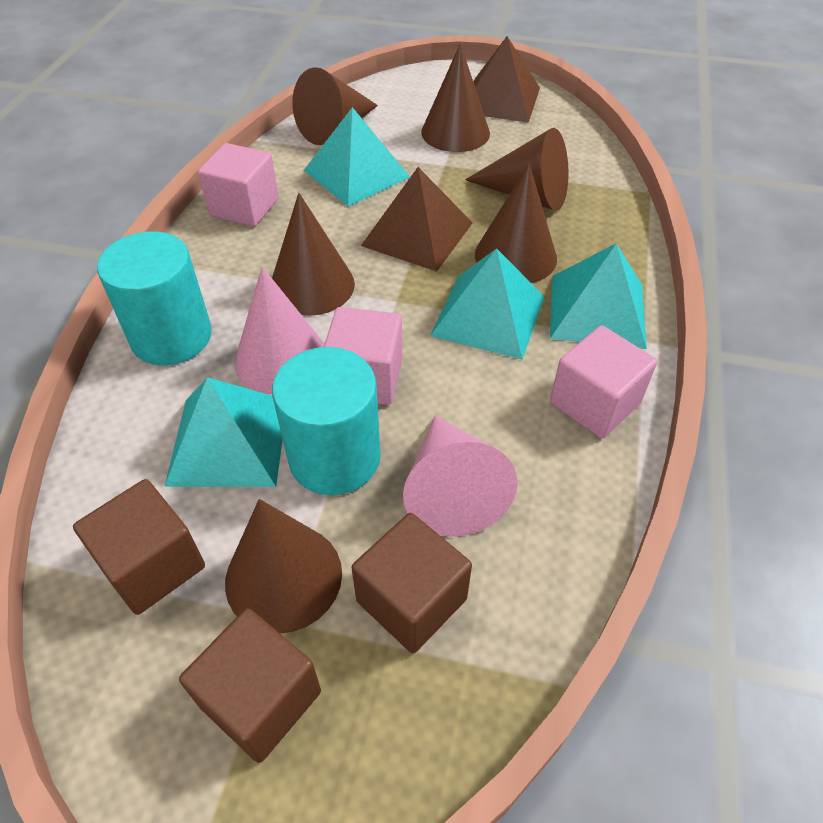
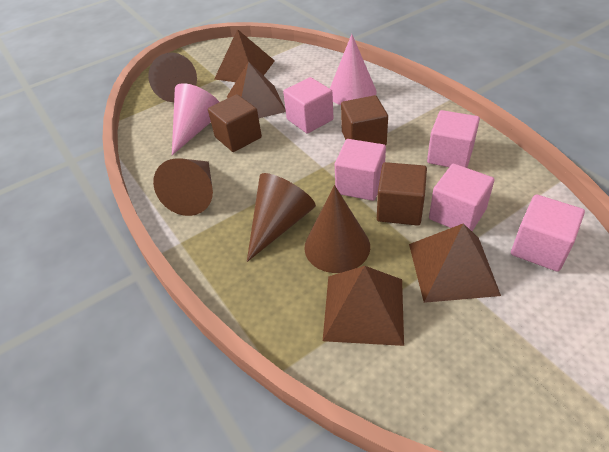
brown cone: [225,499,342,634] [272,193,355,316] [292,67,378,145] [421,44,490,152] [465,128,569,211] [475,164,557,283] = 6 -> [148,52,197,102] [153,158,213,216] [247,173,316,262] [304,185,370,273] = 4
brown pyramid: [361,167,472,272] [473,36,540,123] = 2 -> [214,29,275,82] [227,62,286,118] [323,266,404,346] [409,223,501,303] = 4
pink cube: [198,143,279,227] [324,307,402,405] [550,325,657,439] = 3 -> [283,77,334,133] [335,139,386,201] [427,110,480,168] [429,164,494,231] [511,194,585,272] = 5
turquoise cylinder: [97,231,212,365] [272,347,381,495] = 2 -> none = 0
turquoise pyramid: [164,377,283,487] [304,107,410,206] [430,248,545,360] [550,243,647,349] = 4 -> none = 0

